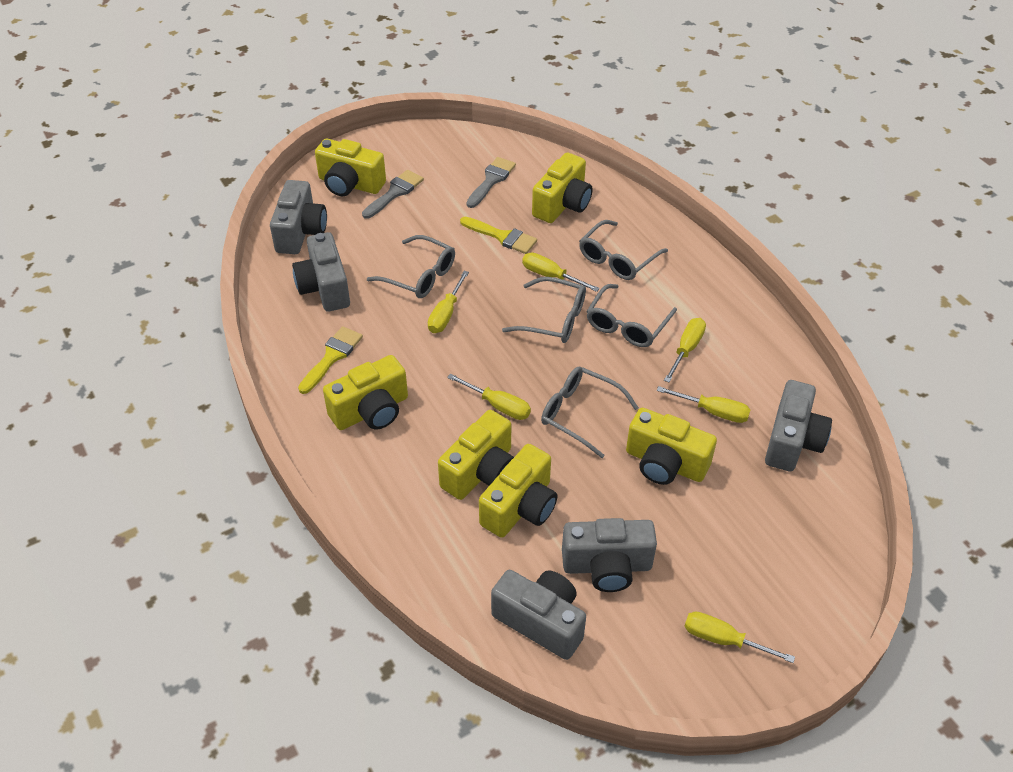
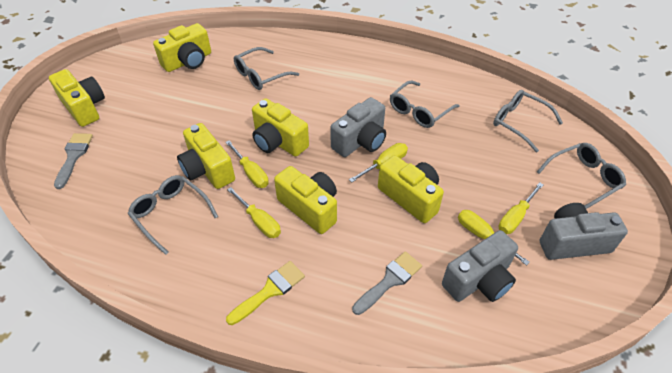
grey camera: [270,180,327,254] [292,232,350,312] [491,570,586,660] [562,518,657,592] [765,380,832,471] = 5 -> [330,97,386,157] [442,230,518,302] [540,203,628,260] = 3
yellow brush: [298,326,363,394] [460,217,537,254] = 2 -> [226,261,305,325] = 1
yellow screwdriver: [428,271,469,333] [447,374,531,420] [522,253,600,292] [657,386,750,423] [664,318,706,382] [684,612,795,663] = 6 -> [225,140,269,188] [227,187,281,238] [349,143,408,182] [458,210,530,266] [499,182,544,234] = 5

